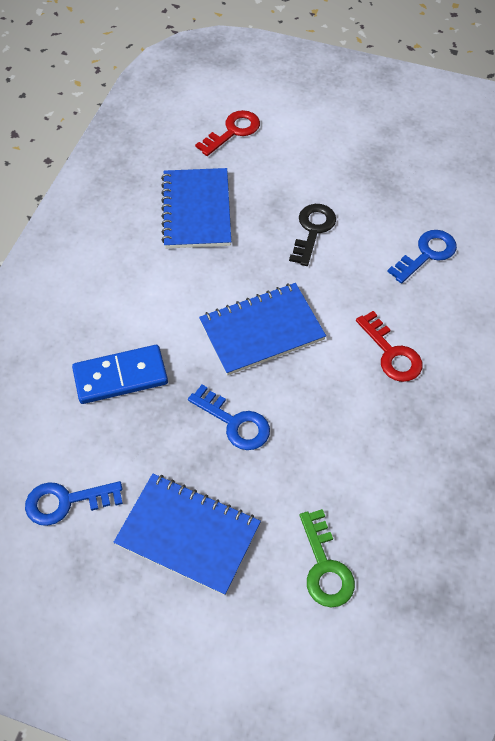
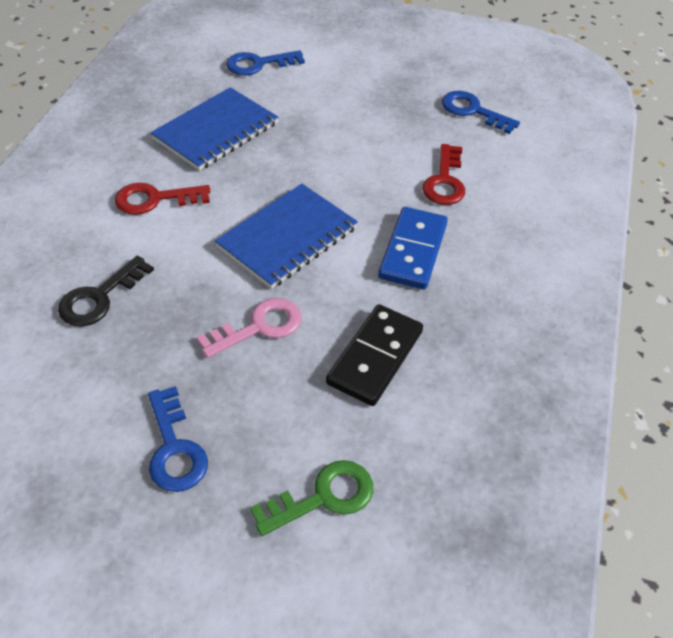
black domino: none = 0 -> [326,304,423,406] = 1
blue notebook: [113,474,261,596] [161,168,231,248] [199,283,326,376] = 3 -> [150,87,278,171] [215,184,358,289] = 2
pink key: none = 0 -> [197,298,302,358] = 1

